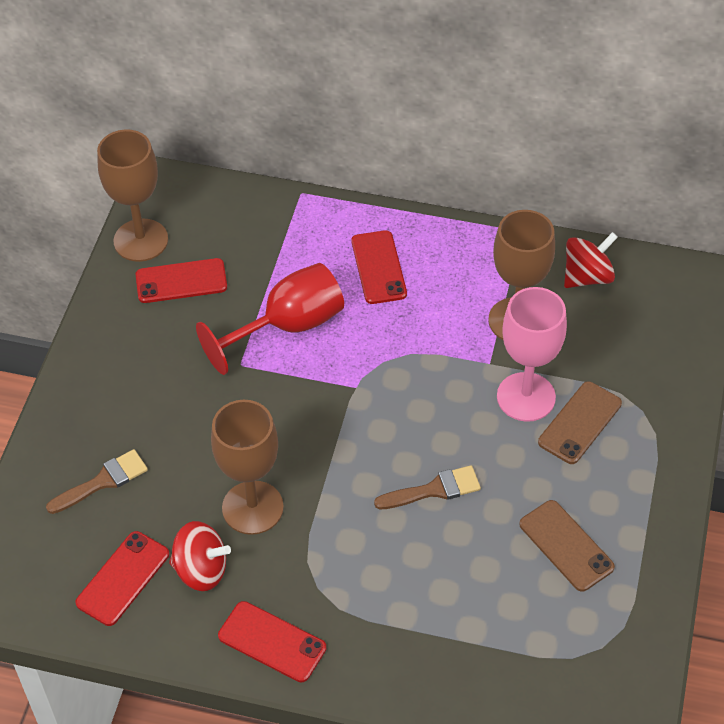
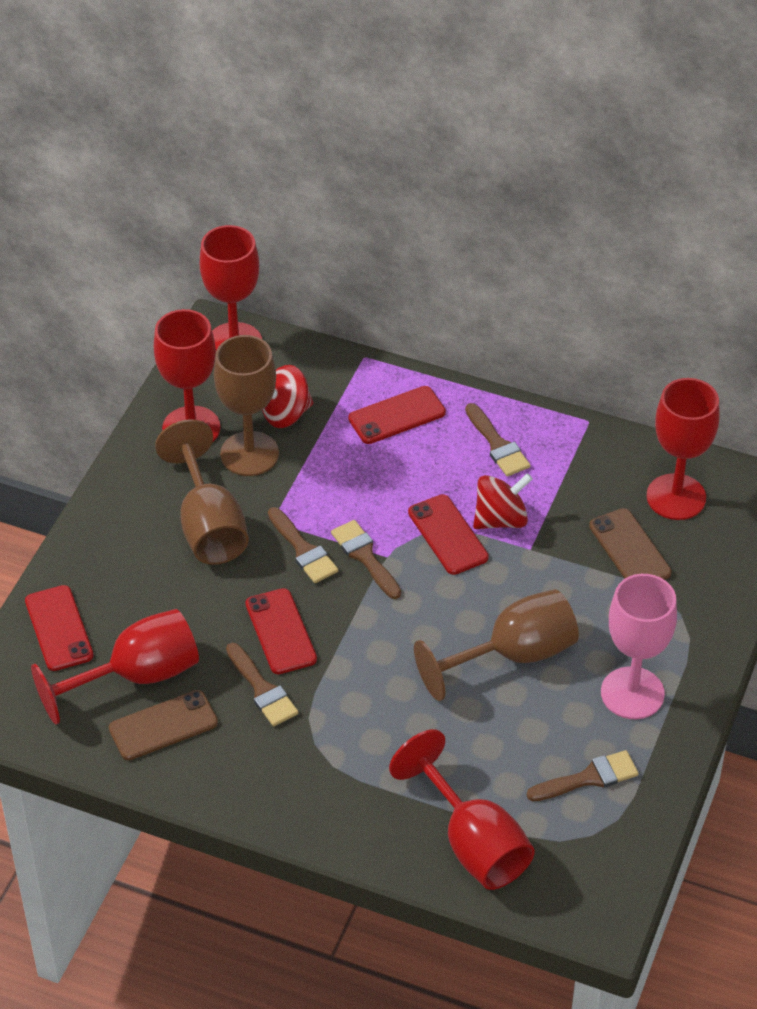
brown brush: [46,449,148,514] [374,465,481,509] = 2 -> [226,643,299,726] [268,507,338,583] [331,520,401,599] [465,403,531,477] [527,750,639,801] = 5
red goblet: [196,263,344,375] = 1 -> [31,609,199,724] [154,309,221,442] [200,225,262,351] [389,729,535,890] [647,378,720,520] = 5

